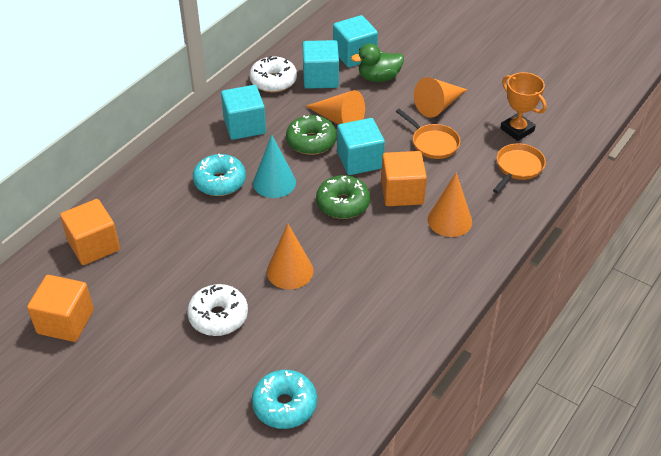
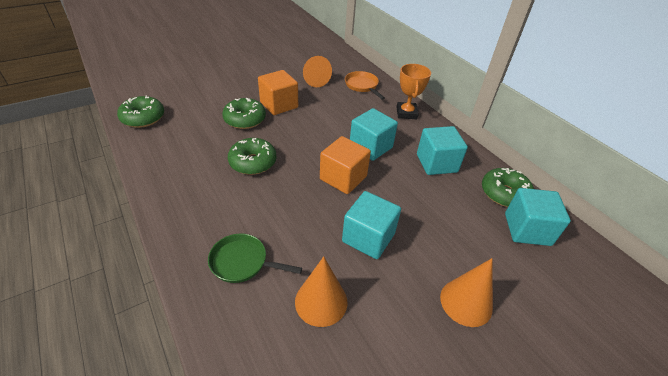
green donut: [286,115,337,155] [316,175,370,219] = 2 -> [117,96,164,128] [222,98,266,129] [228,138,276,175] [482,168,534,207] = 4
green duck: [351,43,404,82] = 1 -> none = 0
green pan: none = 0 -> [208,233,302,283] = 1
orange cone: [267,224,314,289] [306,90,365,125] [414,77,467,118] [427,172,472,237] = 4 -> [295,256,347,327] [303,56,332,87] [440,258,493,327] = 3
orange cube: [27,275,94,342] [60,199,120,265] [381,151,427,206] = 3 -> [258,70,298,115] [320,136,371,194] = 2
orange pan: [396,109,460,159] [493,143,546,193] = 2 -> [345,71,385,100] = 1
turquoise cone: [253,135,296,198] = 1 -> none = 0
turquoise donut: [193,154,246,196] [252,370,317,429] = 2 -> none = 0
white donut: [187,284,248,336] [250,56,297,93] = 2 -> none = 0

